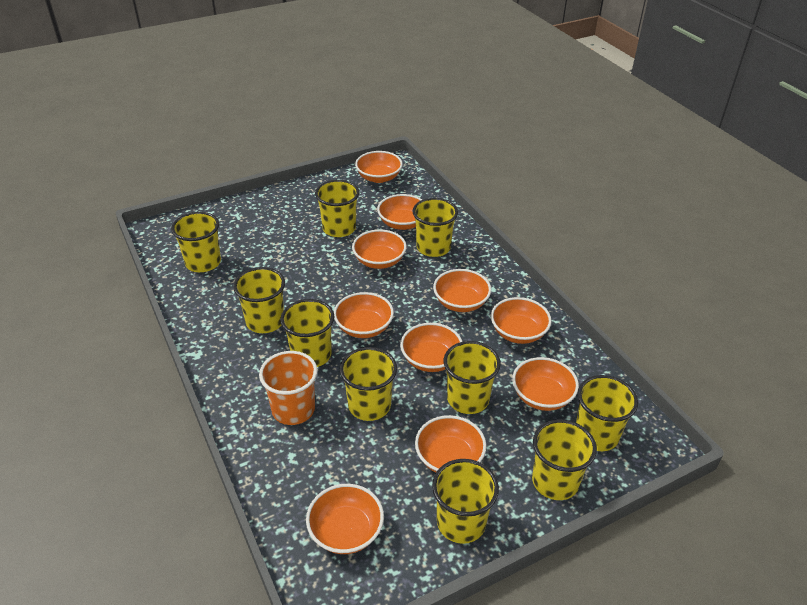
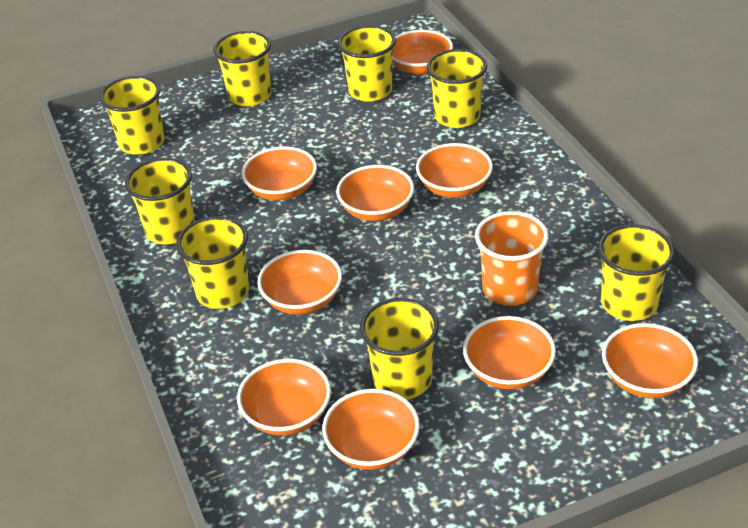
orange bowl: [306,484,384,554] [334,292,394,338] [352,229,407,269] [355,151,403,183] [377,194,422,230] [400,323,462,372] [415,415,486,473] [433,269,491,312] [491,297,552,344] [512,357,579,411] = 10 -> [237,359,331,436] [242,146,317,201] [257,250,342,315] [322,389,420,470] [336,165,414,221] [392,30,453,75] [416,143,493,198] [463,316,556,389] [602,323,698,398] = 9
yellow cup: [171,212,221,272] [233,267,285,333] [280,299,335,367] [315,180,359,237] [340,347,397,421] [413,198,458,257] [432,459,499,544] [444,341,501,414] [532,420,597,500] [576,375,638,451] = 10 -> [100,76,165,155] [125,158,195,244] [176,216,249,309] [213,31,272,106] [338,26,396,102] [360,298,439,399] [427,49,487,128] [598,224,675,321] = 8

